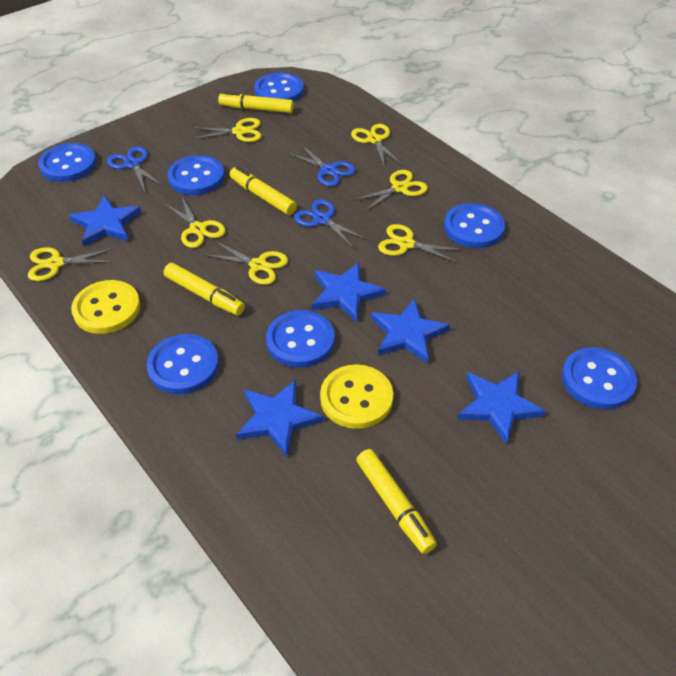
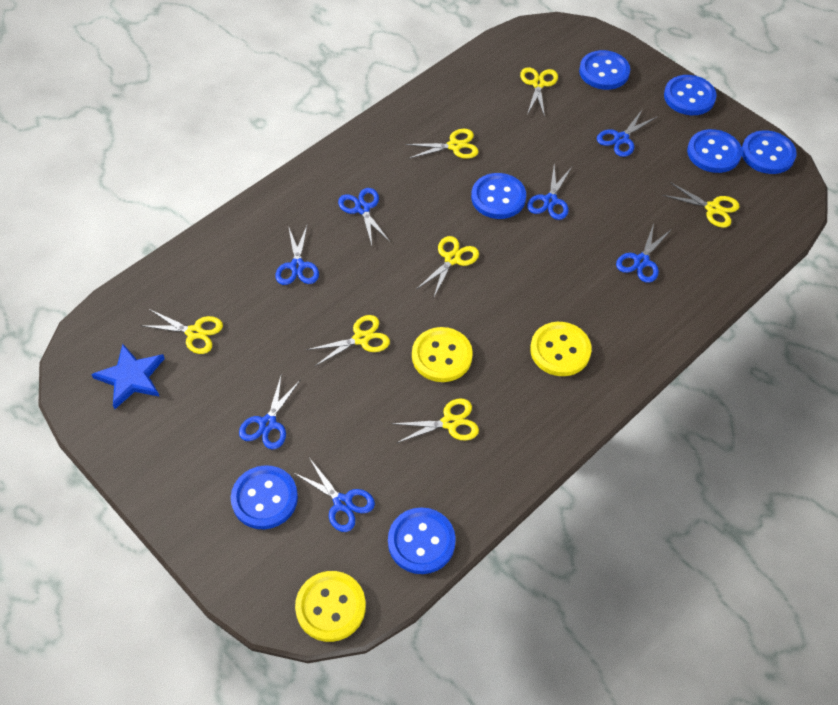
blue scissors: [107,146,163,191] [288,144,356,186] [294,199,368,249] = 3 -> [239,376,301,450] [275,226,319,285] [293,459,375,532] [338,188,390,245] [527,165,572,220] [597,109,658,157] [616,223,672,283] = 7
blue star: [69,195,141,246] [236,380,324,457] [312,262,386,322] [371,298,450,364] [457,371,546,444] = 5 -> [91,344,165,409] = 1
yellow button: [71,280,140,334] [320,364,393,429] = 2 -> [295,571,366,642] [412,327,473,382] [530,322,592,376] = 3
yellow marker: [164,263,245,316] [218,92,294,113] [230,166,297,215] [356,449,437,554] = 4 -> none = 0

